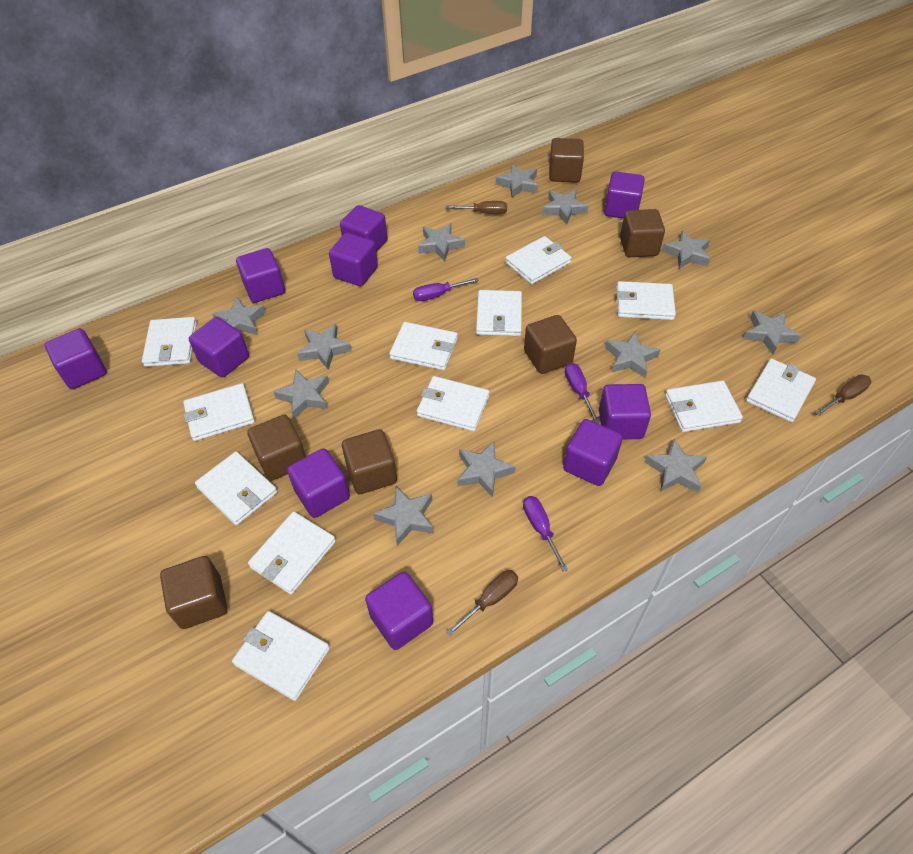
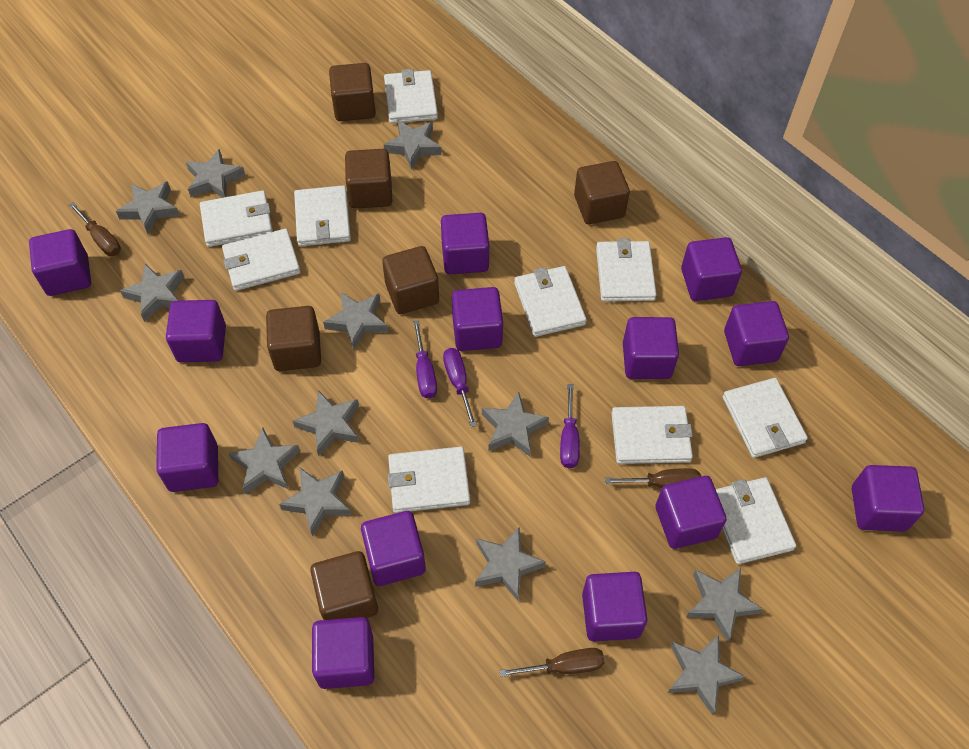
purple cube: [45,328,107,389] [189,317,249,378] [236,248,285,303] [287,448,350,518] [329,233,378,286] [340,205,388,252] [365,572,433,650] [563,419,623,486] [599,384,651,439] [604,171,645,219] = 10 -> [29,229,91,296] [156,423,218,492] [166,300,226,363] [312,617,374,689] [361,511,426,586] [441,213,489,274] [452,287,503,351] [582,572,647,641] [623,317,679,379] [655,476,726,549] [681,237,742,301] [724,301,789,366] [852,465,924,532] = 13
white wallet: [142,317,197,367] [183,383,255,441] [195,451,278,526] [232,611,330,701] [248,511,336,595] [389,322,458,370] [417,376,490,431] [476,290,522,336] [505,236,572,284] [616,281,676,320] [665,380,743,432] [746,359,816,422] = 12 -> [200,190,273,247] [222,229,301,291] [294,185,351,246] [384,69,438,124] [388,447,470,513] [514,266,587,337] [596,238,657,302] [611,406,693,464] [716,477,796,564] [723,378,808,458] = 10

